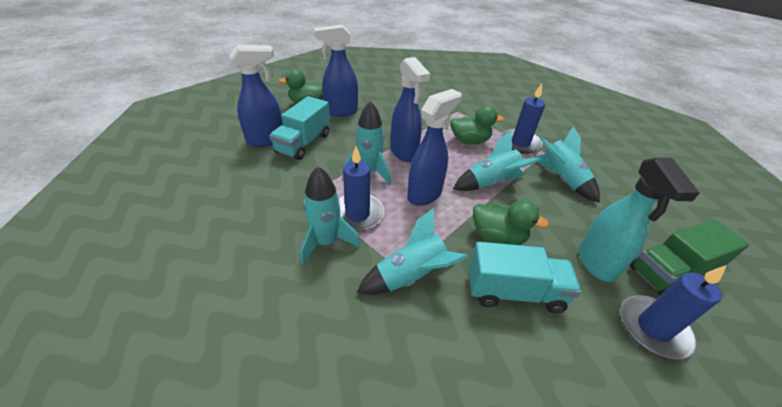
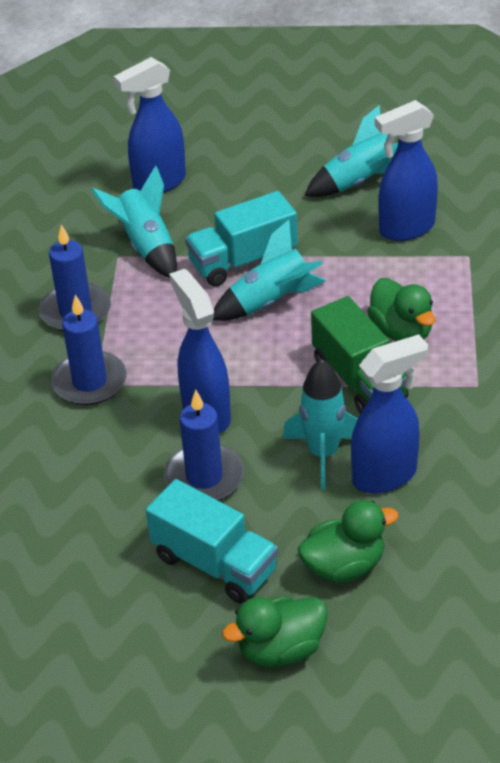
turquoise rocket: [300,166,360,265] [344,101,391,185] [357,208,468,295] [453,130,542,191] [534,126,600,203] = 5 -> [91,166,177,278] [213,220,326,321] [283,359,358,489] [305,105,398,197] = 4
turquoise spray bottle: [579,158,700,282] = 1 -> none = 0

